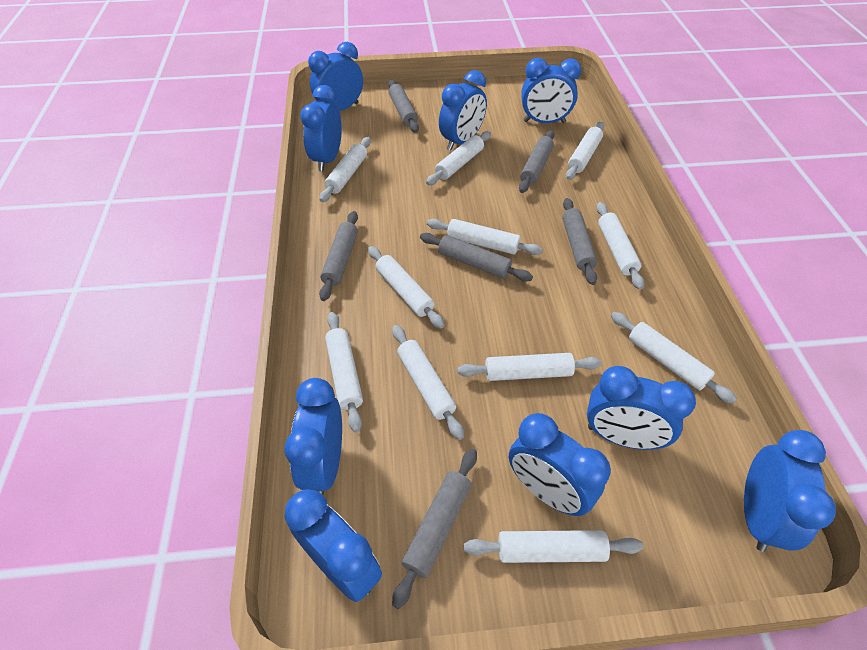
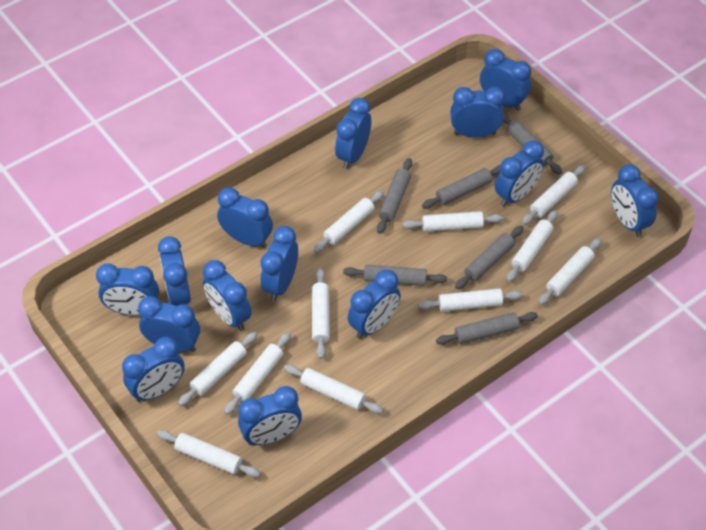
blue clock: [284,378,342,495] [284,489,382,602] [300,85,342,172] [308,42,363,111] [439,70,487,151] [509,413,611,516] [521,58,581,123] [587,366,696,450] [744,430,836,552] = 9 -> [96,263,159,316] [122,337,185,402] [138,296,200,352] [158,236,191,306] [203,260,252,331] [217,187,273,248] [238,386,302,445] [260,226,298,301] [335,98,371,169] [348,270,401,339] [450,87,505,138] [480,49,531,111] [495,141,544,207] [611,164,659,237] = 14

